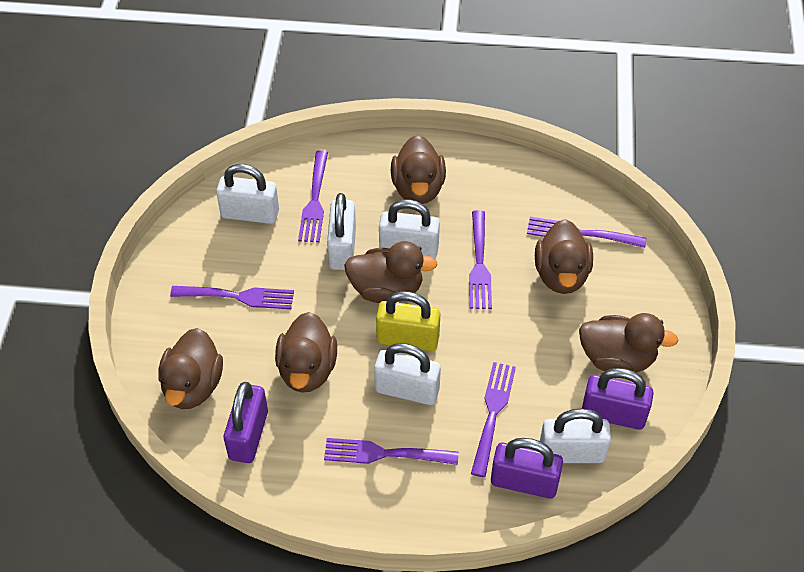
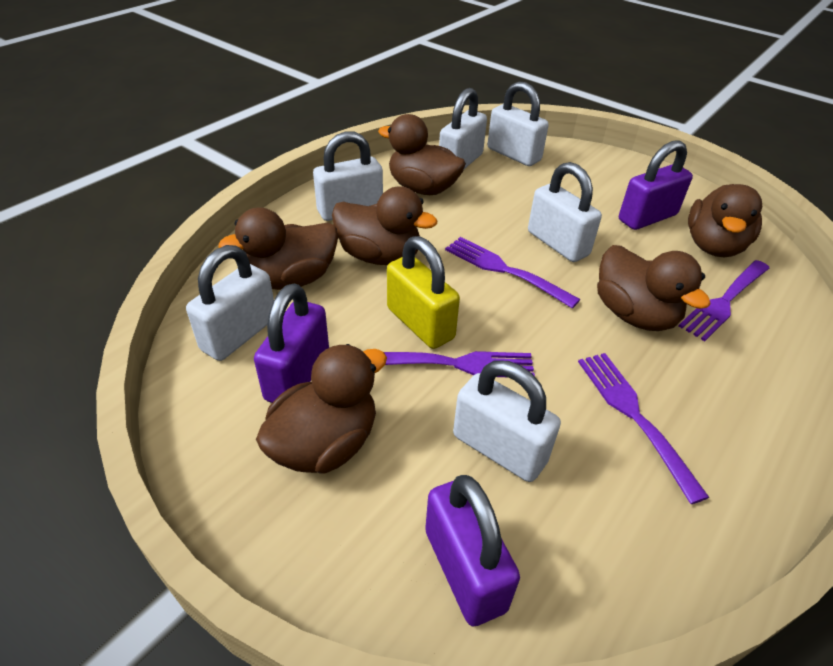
purple fork: [170,286,294,309] [298,150,328,242] [324,438,459,465] [469,210,492,309] [471,362,516,477] [527,217,646,248] = 6 -> [384,351,535,377] [445,237,580,309] [578,353,709,504] [679,260,769,341] = 4
white padlock: [216,164,279,224] [327,193,356,270] [374,343,441,405] [379,200,440,259] [540,409,611,463] = 5 -> [186,245,274,361] [313,131,383,221] [439,88,487,169] [453,361,561,482] [487,81,549,166] [528,162,602,262] = 6

